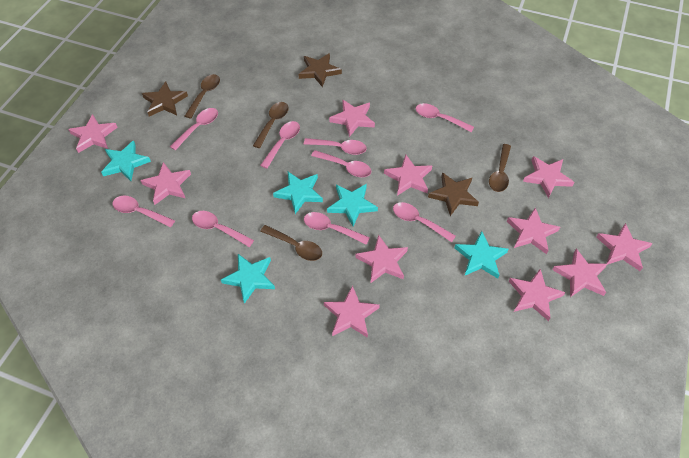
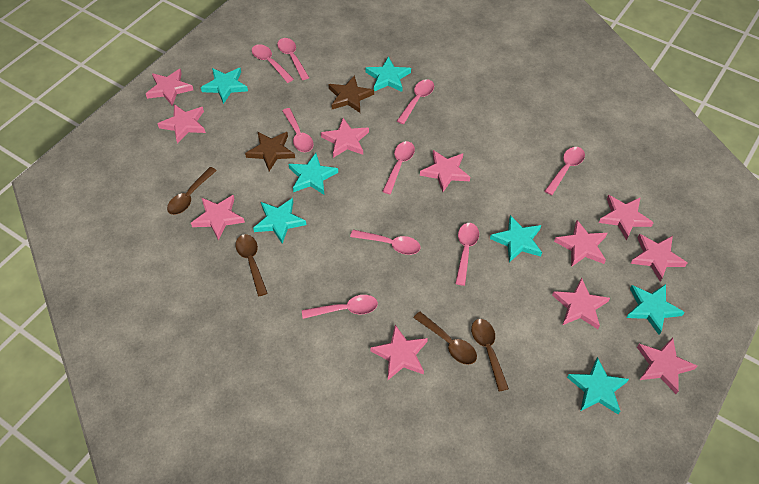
brown star: [142,81,188,116] [299,53,342,87] [428,172,479,216] = 3 -> [245,131,295,171] [328,75,374,113] = 2
turquoise star: [101,140,151,181] [221,254,275,304] [273,172,323,214] [327,184,378,226] [455,231,509,279] = 5 -> [201,68,248,104] [253,198,306,244] [288,153,338,195] [365,56,411,92] [490,215,542,262] [567,357,629,414] [626,284,685,335] = 7

